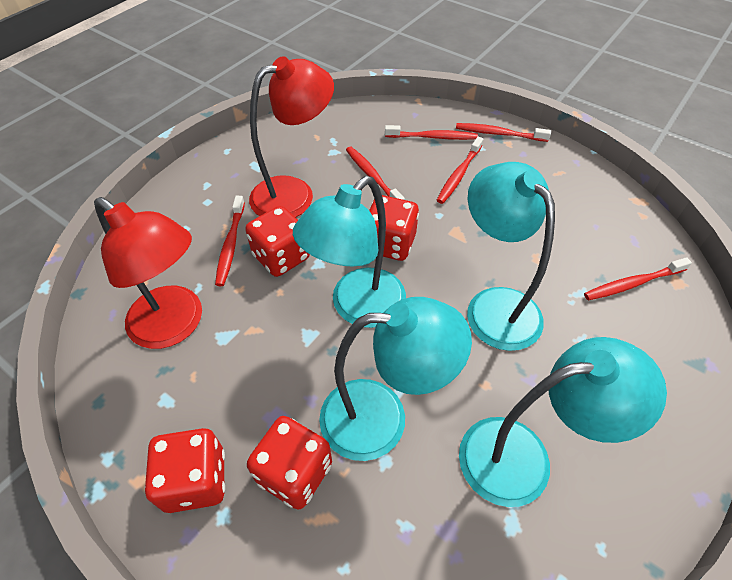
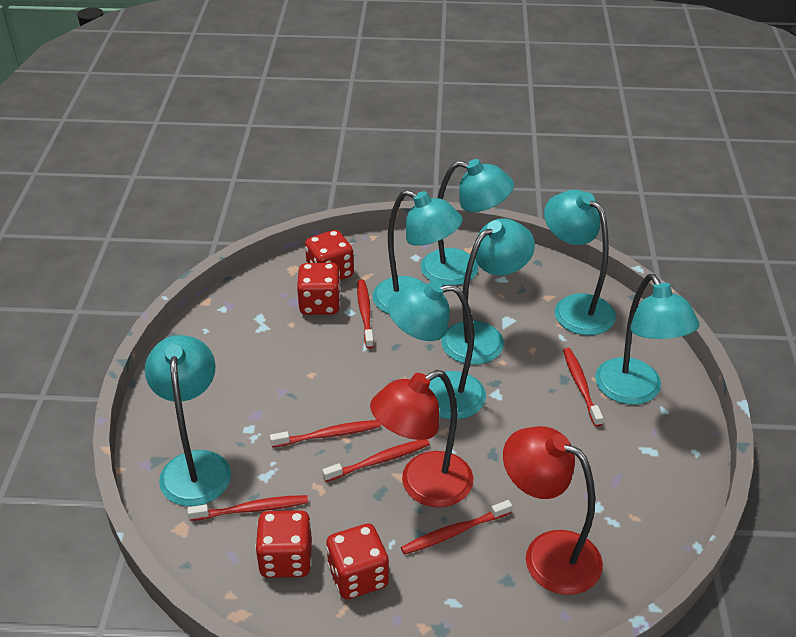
turquoise lamp: [293,176,406,328] [319,297,472,461] [459,337,667,507] [467,162,555,351] = 4 -> [145,335,231,506] [373,190,463,314] [388,281,486,419] [421,159,514,286] [441,218,535,365] [544,190,616,335] [595,274,699,405] = 7

